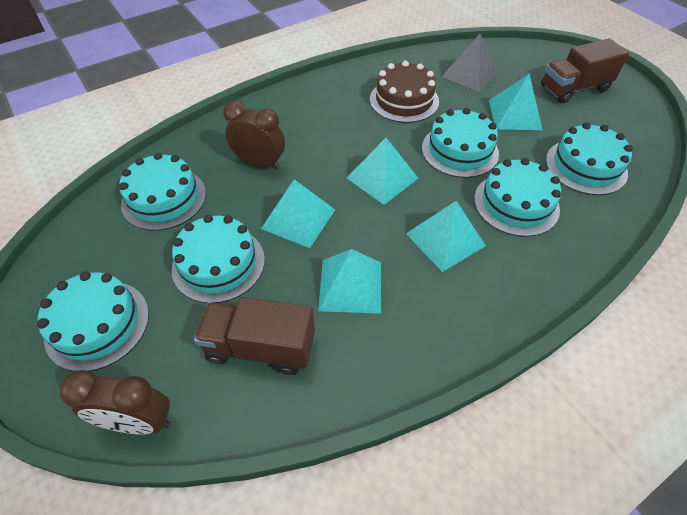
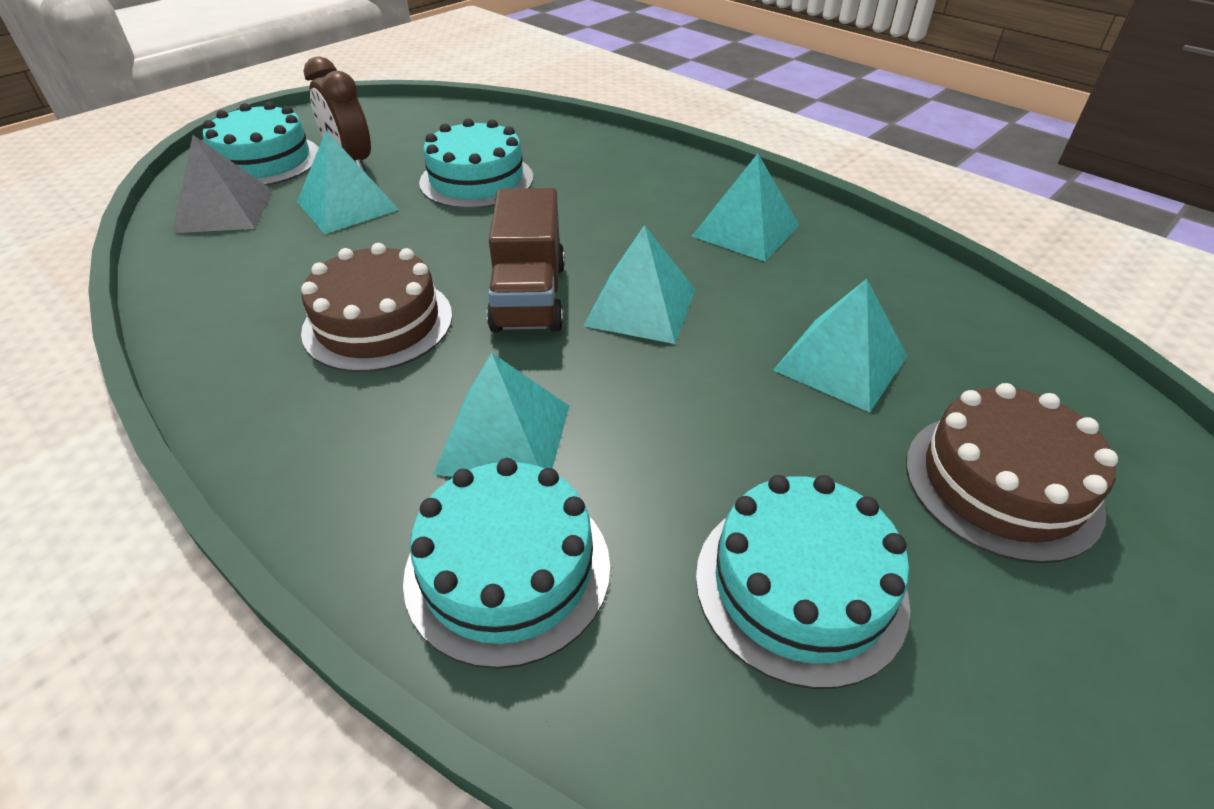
brown cake: [370,61,439,123] = 1 -> [301,243,452,372] [906,383,1118,563] = 2
brown clock: [60,370,170,434] [223,100,285,169] = 2 -> [304,56,371,172] = 1
brown truck: [194,297,315,375] [541,38,629,103] = 2 -> [487,188,565,333] = 1
turquoise cake: [37,272,149,371] [119,153,206,231] [172,215,265,303] [422,108,499,178] [474,158,561,237] [546,122,633,195] = 6 -> [203,102,319,186] [403,458,610,669] [419,118,533,209] [696,475,910,689] = 4

